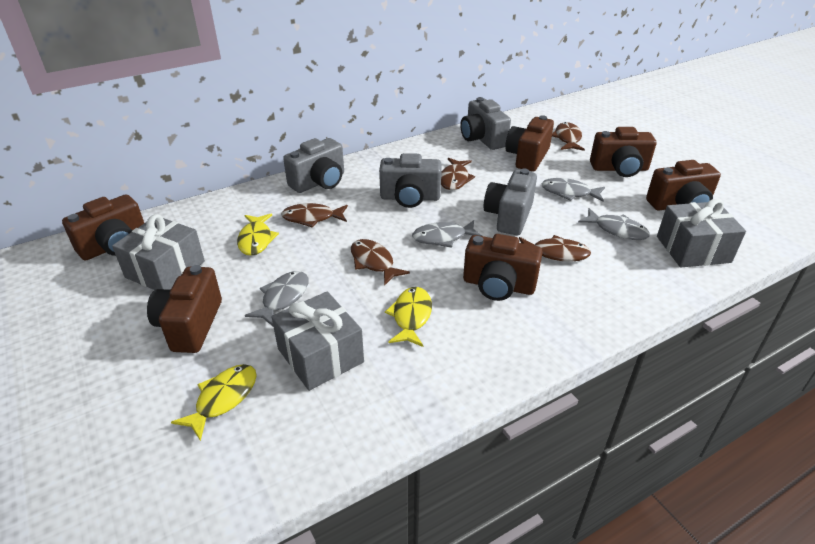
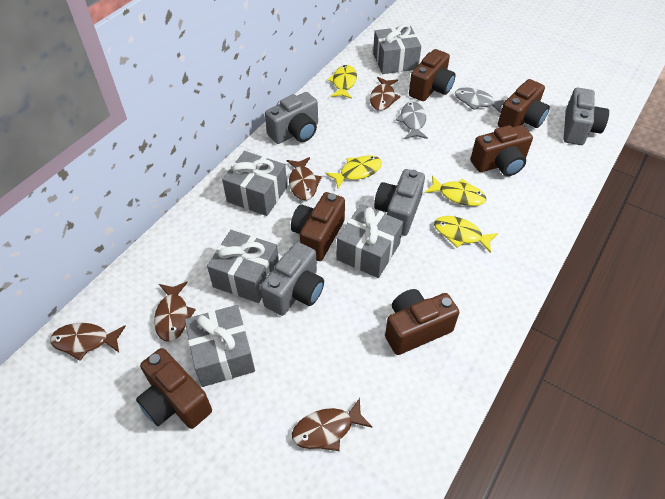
grey fish: [245,271,309,326] [412,220,482,248] [541,178,605,202] [578,208,650,240] = 4 -> [396,102,428,139] [455,88,506,113] = 2
grey gift: [112,214,205,290] [271,291,364,391] [657,199,746,267] = 3 -> [185,305,255,387] [207,230,279,303] [222,151,287,216] [337,204,403,278] [373,24,421,74] = 5
yellow fish: [171,364,257,441] [237,214,279,256] [385,287,432,347] = 3 -> [326,156,382,188] [327,65,357,99] [425,176,486,206] [434,216,498,253] = 4

